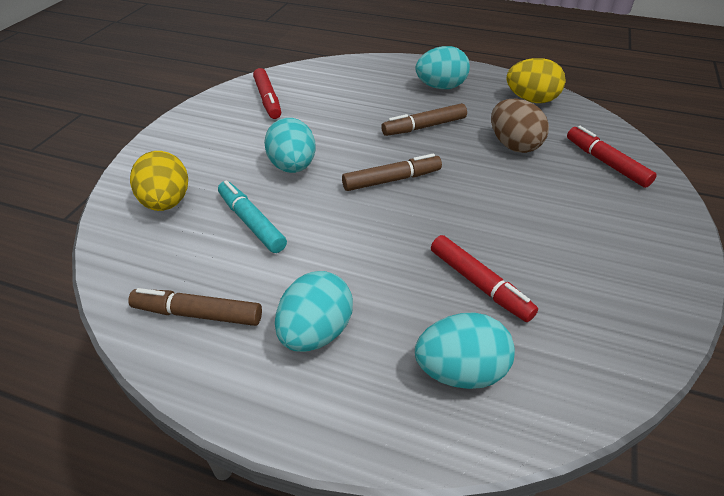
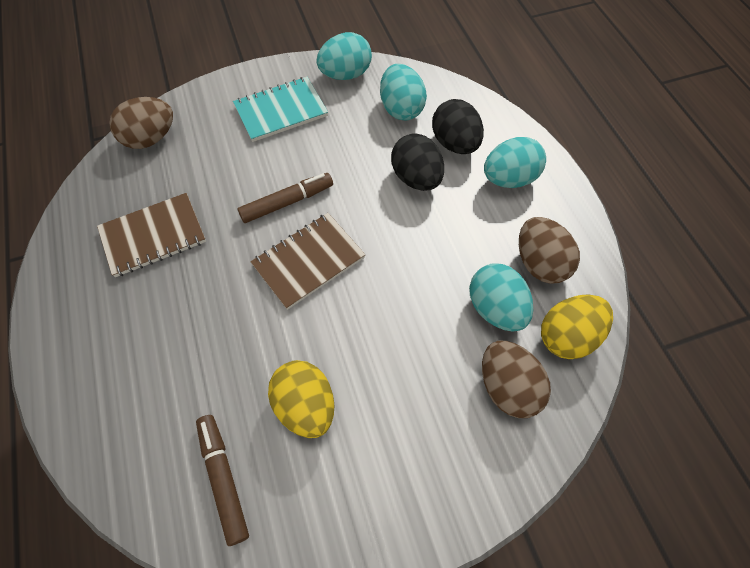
black egg: none = 0 -> [391,134,444,191] [432,99,484,154] = 2
brown egg: [491,99,549,153] = 1 -> [109,97,173,149] [482,341,551,418] [519,217,580,284] = 3
brown marker: [128,288,262,326] [342,154,442,191] [381,103,467,136] = 3 -> [196,415,249,546] [238,173,333,223] = 2
brown notebook: none = 0 -> [97,193,206,277] [250,213,365,310] = 2
red marker: [253,68,281,119] [431,235,538,322] [567,126,657,188] = 3 -> none = 0
turquoise marker: [218,180,287,253] = 1 -> none = 0
turquoise notebook: none = 0 -> [233,77,328,142] = 1

